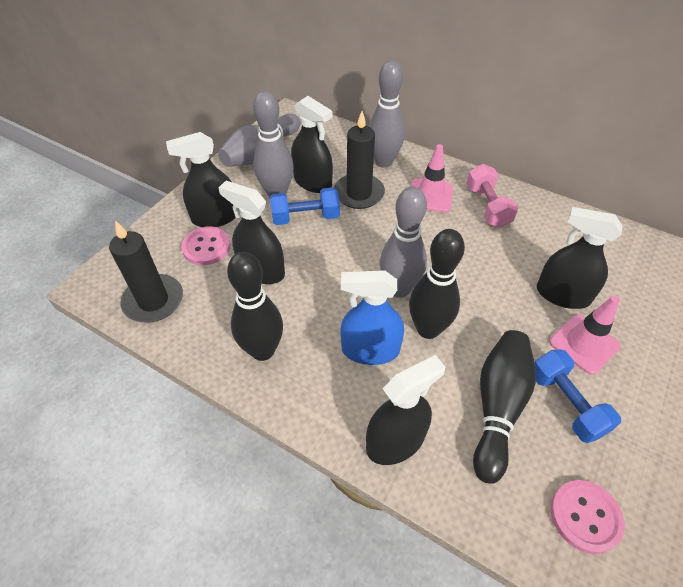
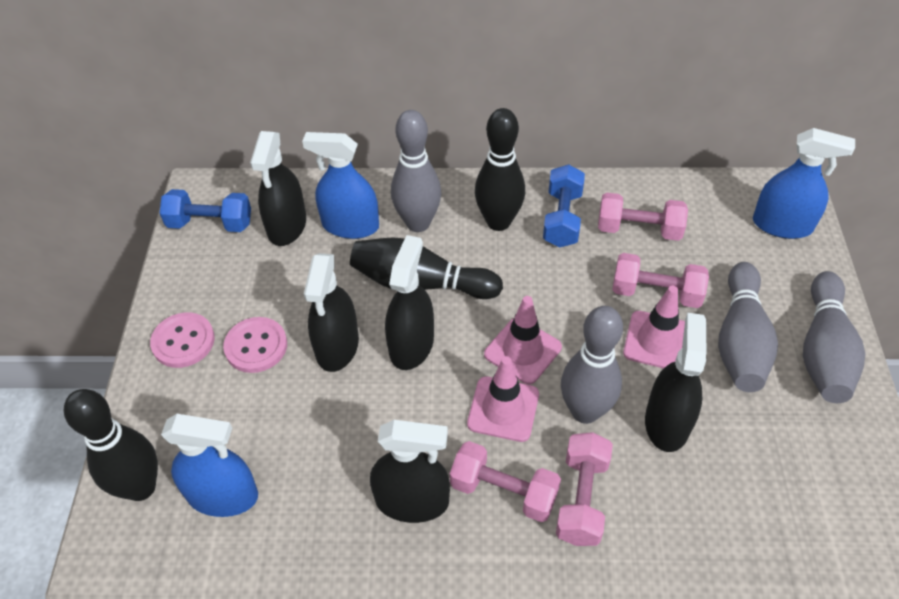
black candle: [109,220,183,322] [334,111,385,209] = 2 -> none = 0
blue spray bottle: [340,270,404,365] = 1 -> [161,414,258,517] [302,132,379,239] [753,128,855,239] = 3
pink dumbbell: [466,164,518,228] = 1 -> [450,441,561,522] [556,432,613,546] [598,193,688,241] [612,253,709,308] = 4
pink traffic cone: [411,144,453,212] [549,296,620,375] = 2 -> [467,356,539,442] [484,296,562,384] [623,286,685,368] = 3

